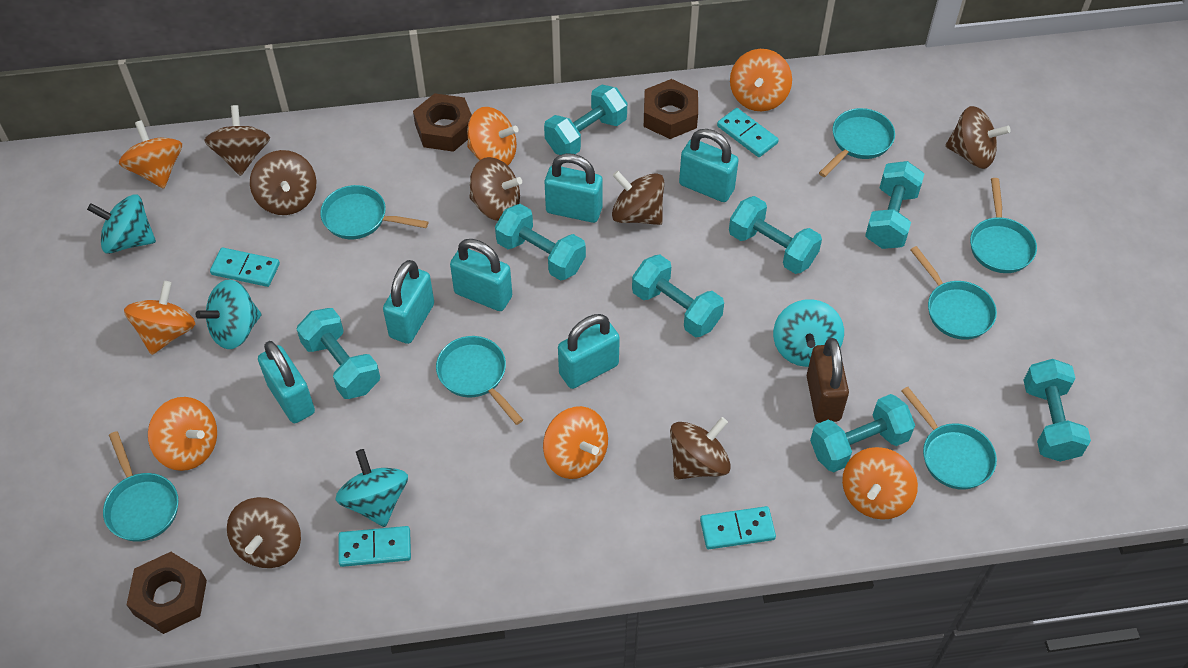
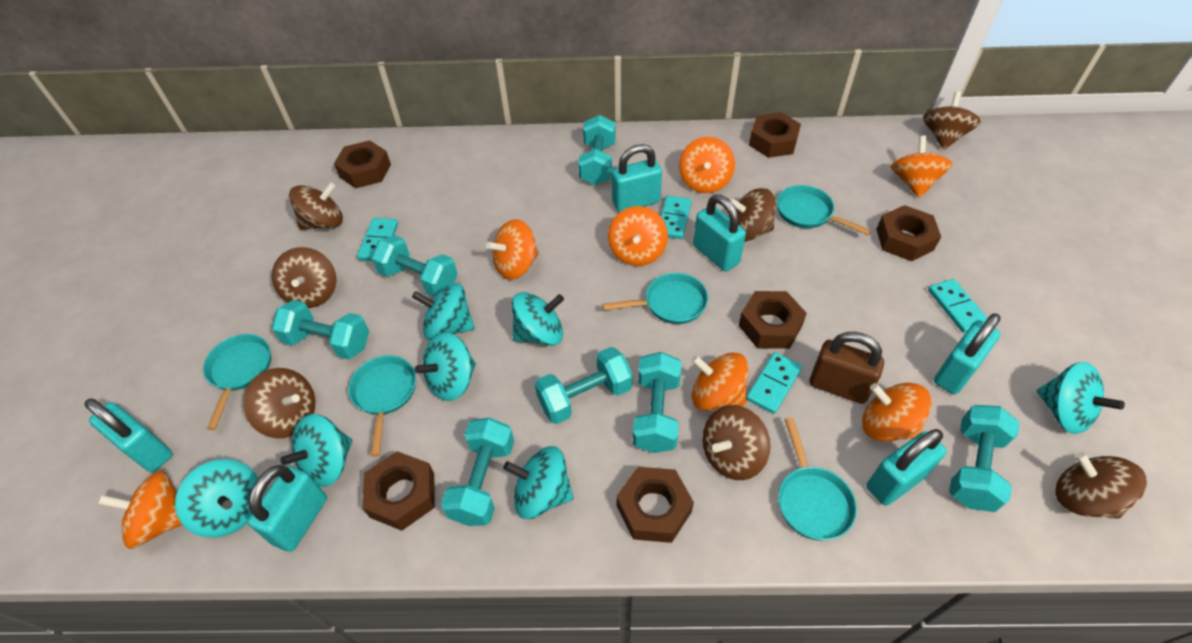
brown nut: [127,552,207,634] [413,93,472,152] [644,79,698,139] = 3 -> [334,140,391,188] [362,451,435,531] [617,467,694,543] [739,291,807,349] [749,112,801,158] [876,205,941,261] = 6
turquoise dumbbell: [297,308,380,399] [495,204,586,281] [544,84,627,155] [632,254,724,337] [729,196,822,274] [810,394,915,472] [865,161,924,249] [1024,359,1091,462] = 8 -> [272,300,369,359] [371,235,458,297] [441,418,514,526] [535,347,633,424] [578,115,615,185] [633,352,681,453] [949,405,1019,512] = 7
turquoise pan: [103,431,178,542] [320,185,428,239] [436,336,523,425] [819,108,895,177] [901,387,997,490] [910,246,997,340] [970,178,1037,273] = 7 -> [203,334,271,430] [348,355,416,457] [602,273,708,324] [777,185,871,235] [778,417,857,541] = 5
turquoise spinning top: [87,194,156,254] [196,280,262,349] [335,449,408,527] [773,299,844,367] = 4 -> [175,459,258,538] [280,414,352,487] [412,283,474,340] [415,332,476,401] [503,446,574,519] [512,292,564,346] [1037,362,1125,434] = 7

